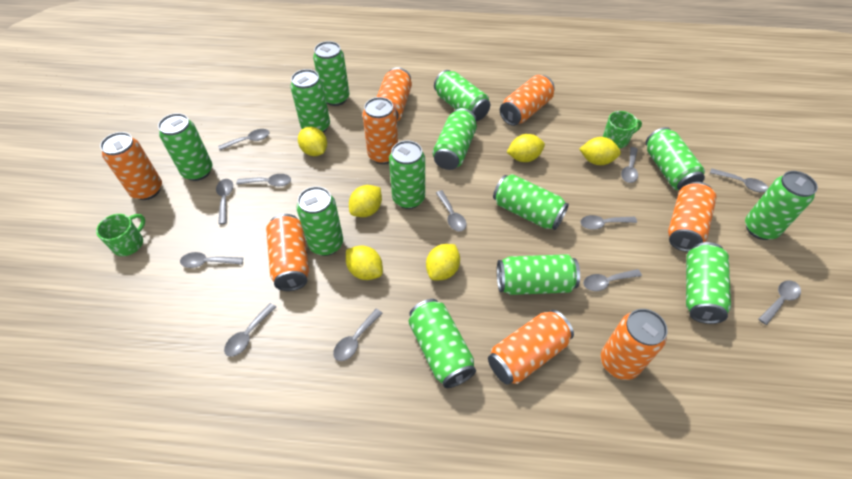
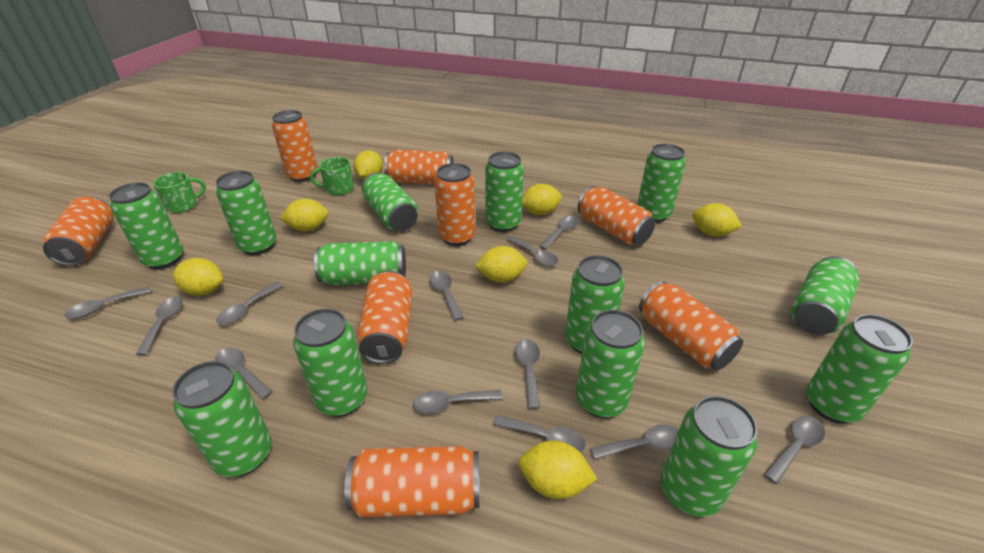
yellow lemon: [298,127,327,156] [346,245,383,280] [349,185,382,217] [426,244,460,280] [507,134,545,162] [579,137,621,165] = 6 -> [173,258,223,296] [280,199,329,231] [354,151,383,180] [475,246,528,282] [518,441,597,499] [522,184,562,215] [692,203,742,237] = 7

